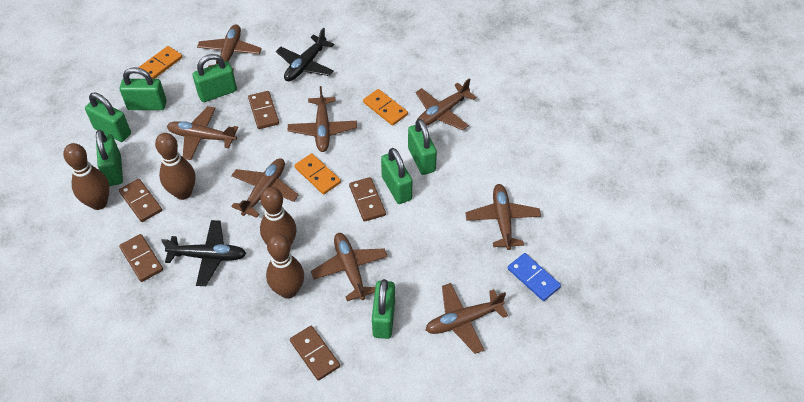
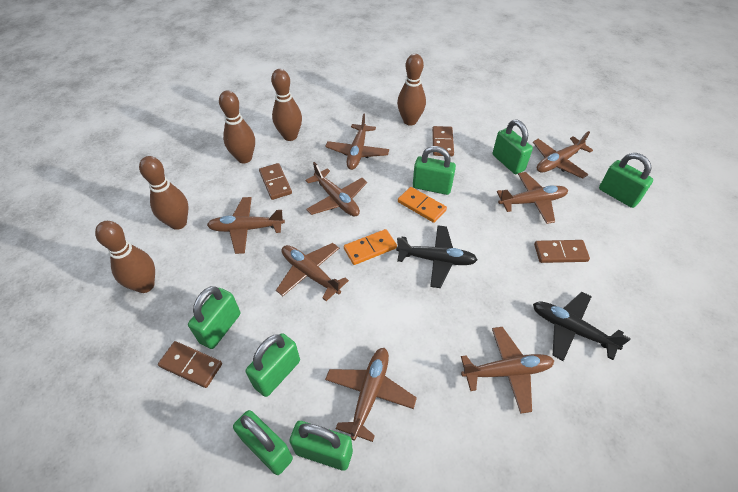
blue domino: [508,253,561,301] = 1 -> none = 0
brown bowling pin: [63,143,110,210] [155,133,195,200] [260,187,297,245] [266,234,304,299] = 4 -> [95,221,155,293] [139,156,188,230] [219,91,255,163] [271,69,302,141] [397,54,426,126] = 5
brown domino: [119,179,162,222] [119,234,163,282] [248,91,279,129] [290,326,340,381] [349,177,386,222] = 5 -> [158,341,222,388] [259,163,292,200] [432,126,454,156] [534,240,590,263] = 4
orange domino: [138,46,182,79] [295,153,341,195] [363,89,408,126] = 3 -> [344,229,397,265] [398,187,447,223] = 2

